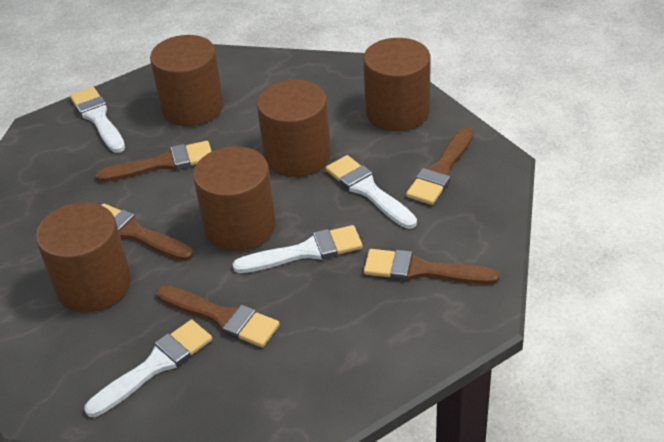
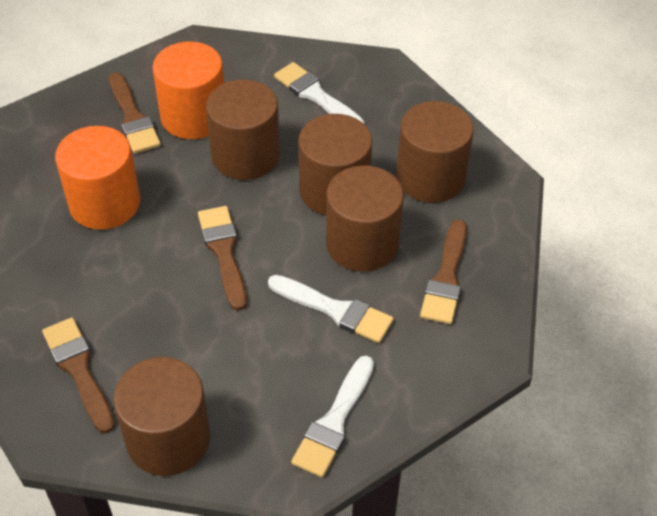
brown brush: [96,141,212,182] [102,203,194,261] [156,285,280,347] [364,249,500,285] [406,127,474,205] = 5 -> [42,318,115,433] [109,73,161,154] [198,206,247,311] [420,219,467,324] = 4
orange cylinder: none = 0 -> [55,126,140,230] [152,42,224,139] = 2
white brush: [70,87,125,153] [84,320,212,417] [233,225,363,273] [326,155,417,229] = 4 -> [268,275,394,343] [274,62,364,124] [291,356,374,477] = 3

